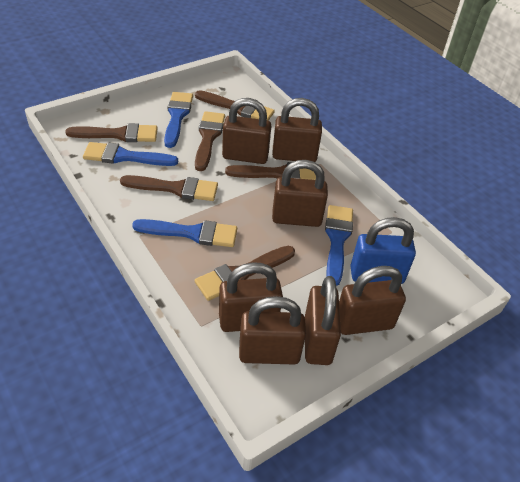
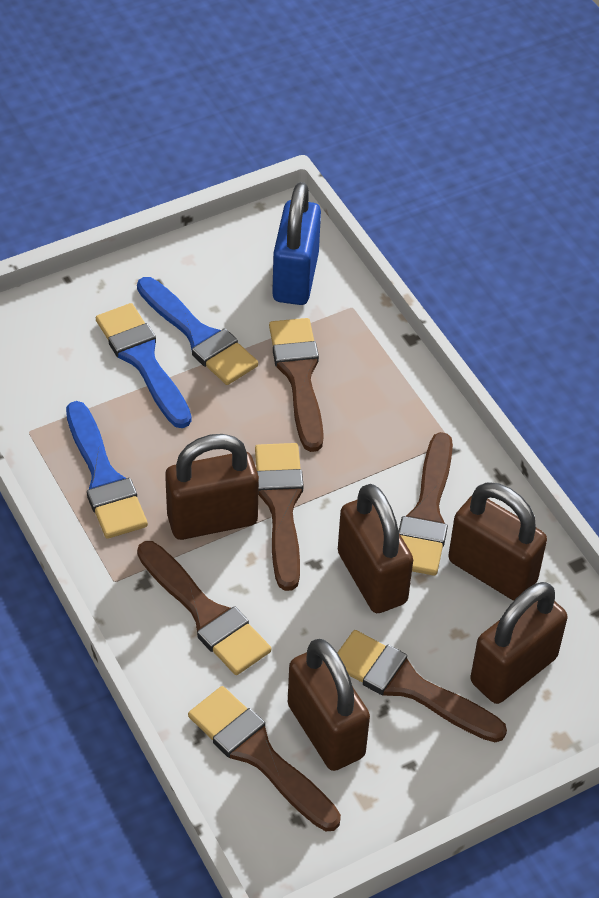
blue brush: [83,142,178,166] [132,219,237,247] [164,92,193,148] [325,205,353,286] = 4 -> [66,401,148,539] [96,303,192,428] [137,277,258,385] = 3
brown padlock: [219,262,283,332] [222,98,271,164] [239,296,306,364] [272,98,322,162] [272,160,328,227] [305,276,341,365] [339,266,406,335] = 7 -> [165,434,259,540] [288,639,370,771] [338,484,413,613] [448,482,547,600] [470,582,567,704] = 5

